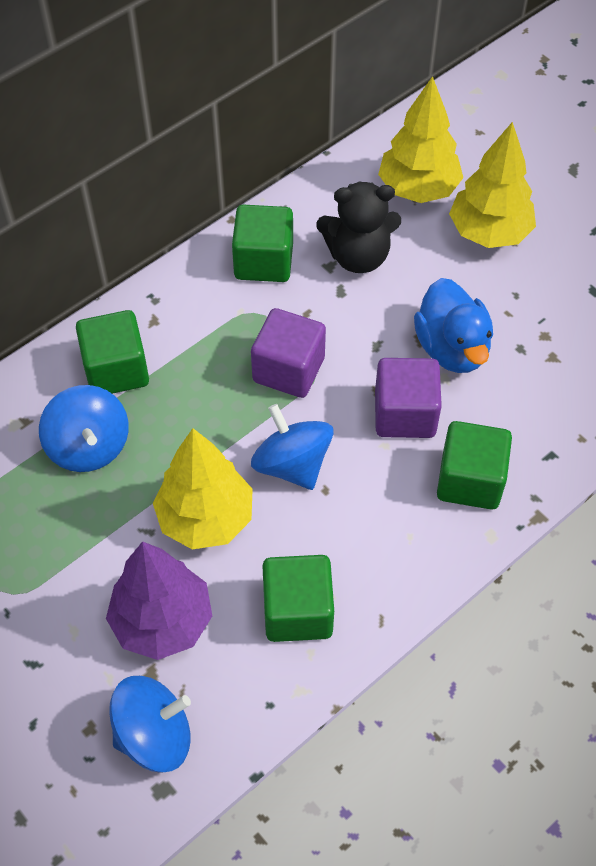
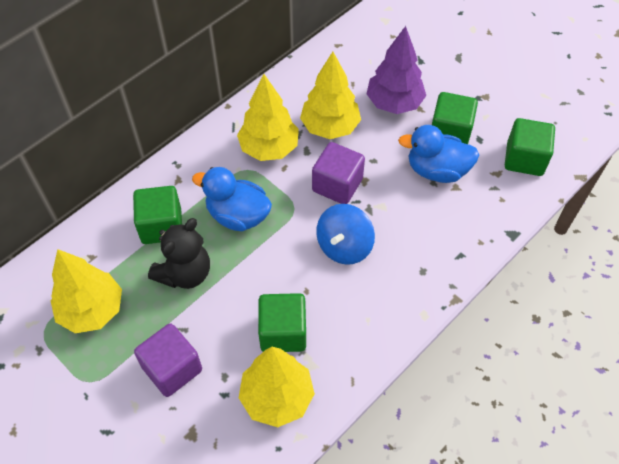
blue duck: [414,278,493,373] = 1 -> [192,167,272,231] [398,125,479,183] = 2
blue spinning top: [39,385,129,472] [109,676,191,773] [251,404,334,490] = 3 -> [316,204,375,265] = 1
yellow tree: [153,428,253,549] [378,76,463,203] [449,122,536,248] = 3 -> [51,249,122,333] [237,74,299,161] [239,347,315,427] [300,52,361,139] = 4

